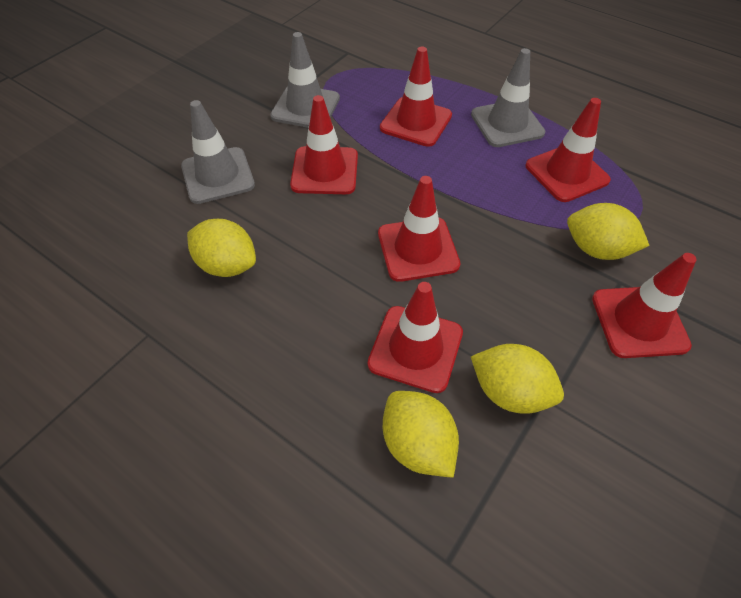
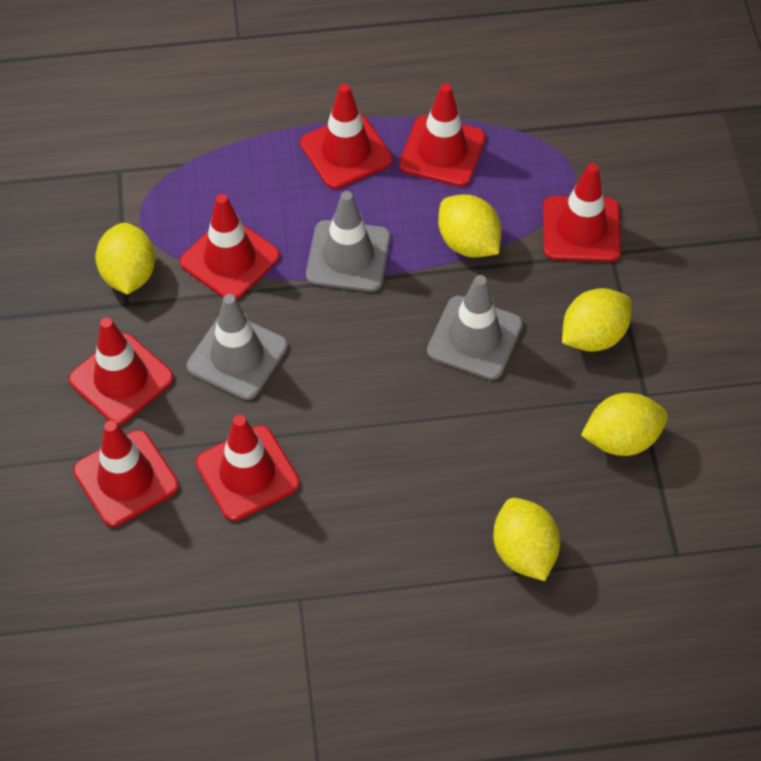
red traffic cone: [290,95,358,194] [368,282,463,393] [378,176,460,282] [380,47,452,147] [526,98,611,202] [592,253,697,358] = 6 -> [69,317,174,425] [73,420,179,527] [180,194,280,300] [196,415,300,521] [300,83,393,189] [399,83,486,187] [543,163,621,262] = 7
yellow lemon: [187,219,256,277] [383,391,459,478] [471,344,564,414] [567,203,650,260] = 4 -> [95,223,155,295] [438,195,502,257] [493,498,560,581] [562,288,632,352] [581,393,668,456] = 5

